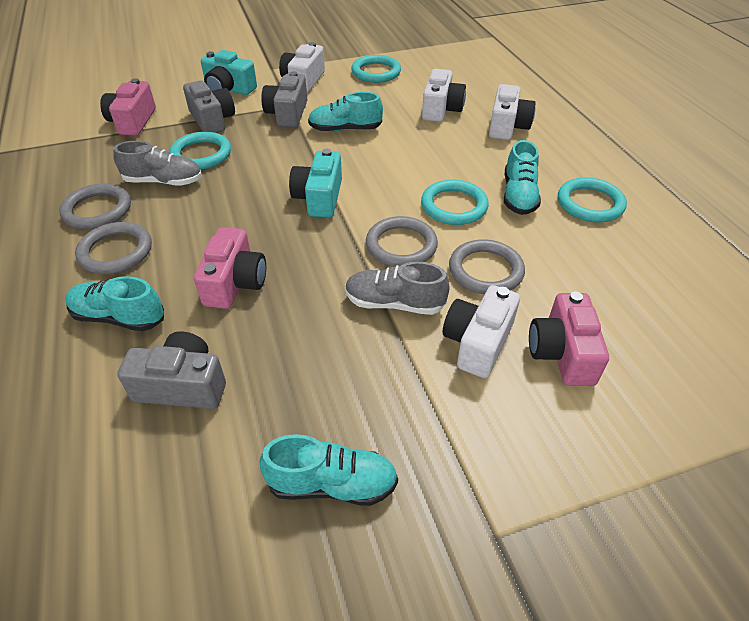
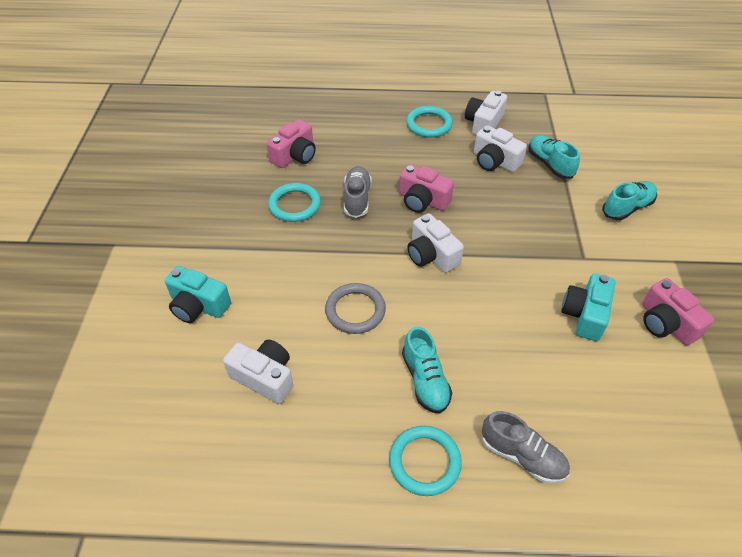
grey camera: [117,331,226,409] [183,80,235,133] [261,71,307,127] = 3 -> none = 0
grey ring: [59,183,131,229] [75,222,152,274] [366,216,438,267] [449,239,525,294] = 4 -> [325,283,386,334] = 1
turquoise ring: [170,132,231,170] [351,55,401,83] [421,179,489,225] [558,177,627,222] = 4 -> [268,183,321,222] [389,426,462,496] [406,106,453,138] = 3
turquoise shoe: [65,276,164,332] [260,434,398,506] [308,92,383,132] [504,140,541,215] = 4 -> [402,327,452,414] [528,135,580,179] [602,181,657,220] = 3

